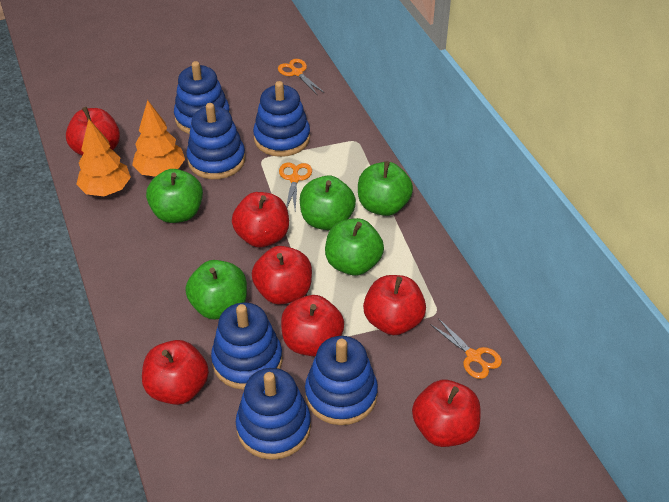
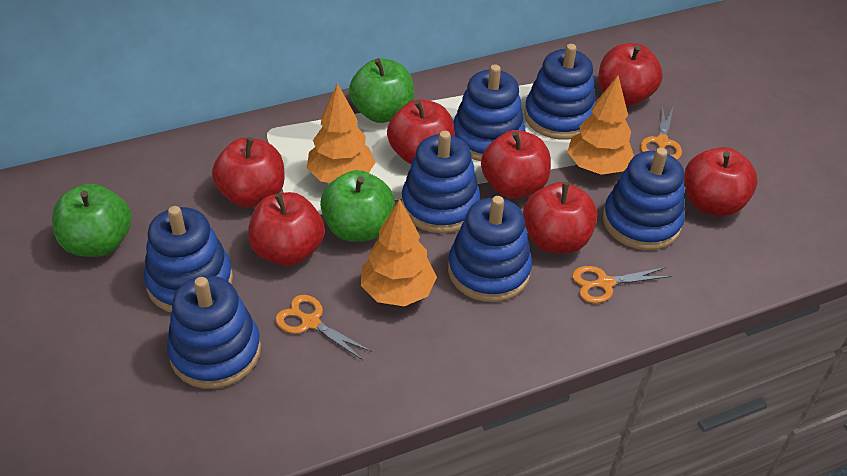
blue stacking toy: [174,61,230,134] [186,103,245,179] [211,303,282,390] [236,368,311,460] [253,81,310,157] [305,336,378,425] = 6 -> [144,206,233,312] [167,275,261,389] [401,131,480,233] [448,196,532,302] [453,64,526,161] [524,44,596,140] [603,148,685,250] = 7
green apple: [146,169,203,223] [185,260,247,319] [300,176,356,230] [325,218,384,275] [358,161,413,216] = 5 -> [52,183,132,257] [320,170,395,242] [349,58,414,123] = 3
orange tree: [76,119,131,196] [132,100,185,177] = 2 -> [307,83,376,183] [361,199,437,306] [567,75,634,175] = 3

